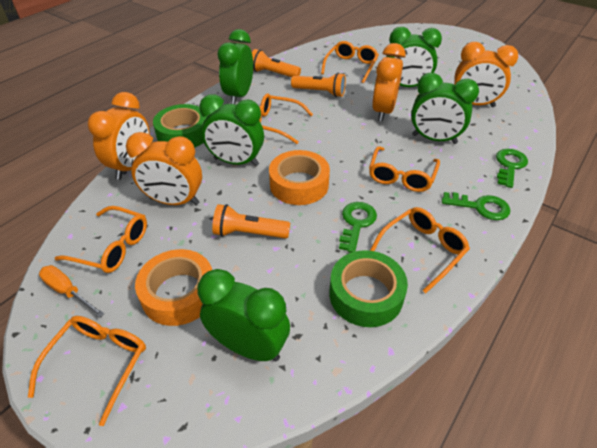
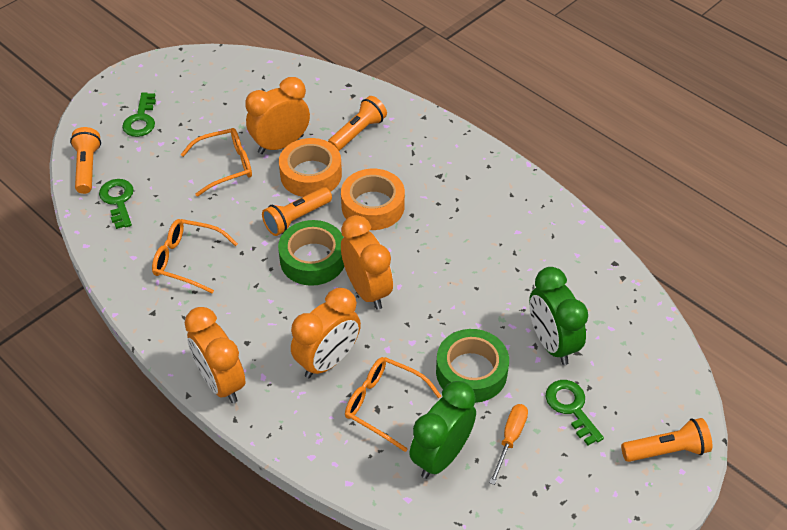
green clock: [197,269,290,361] [199,94,264,166] [217,29,253,104] [386,27,442,87] [411,73,479,144] = 5 -> [409,381,476,479] [529,267,588,365] = 2
orange flashlight: [212,204,290,239] [252,49,301,77] [291,73,346,97] = 3 -> [70,127,101,194] [262,187,332,236] [328,96,387,151] [621,418,712,462] = 4
orange glasses: [28,316,146,426] [55,206,147,273] [259,93,313,144] [321,41,379,83] [369,146,440,192] [370,207,470,293] = 6 -> [152,219,238,293] [180,128,252,197] [345,357,441,452] = 3

